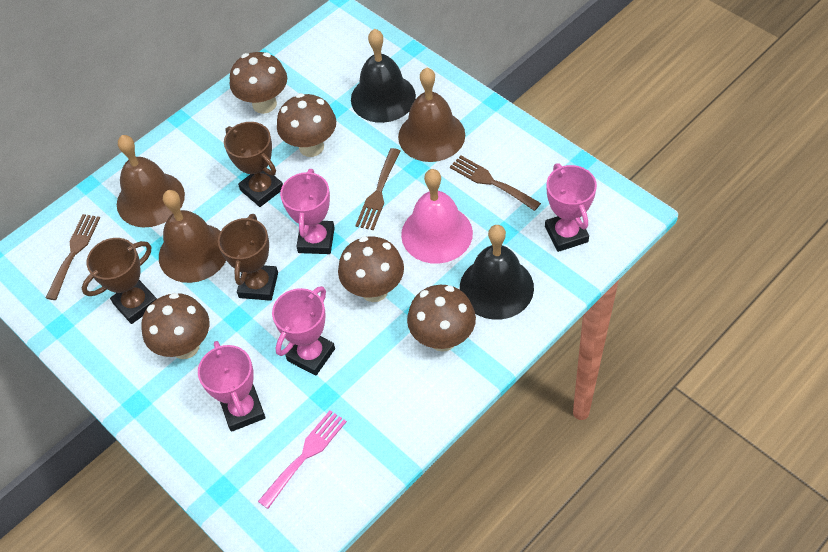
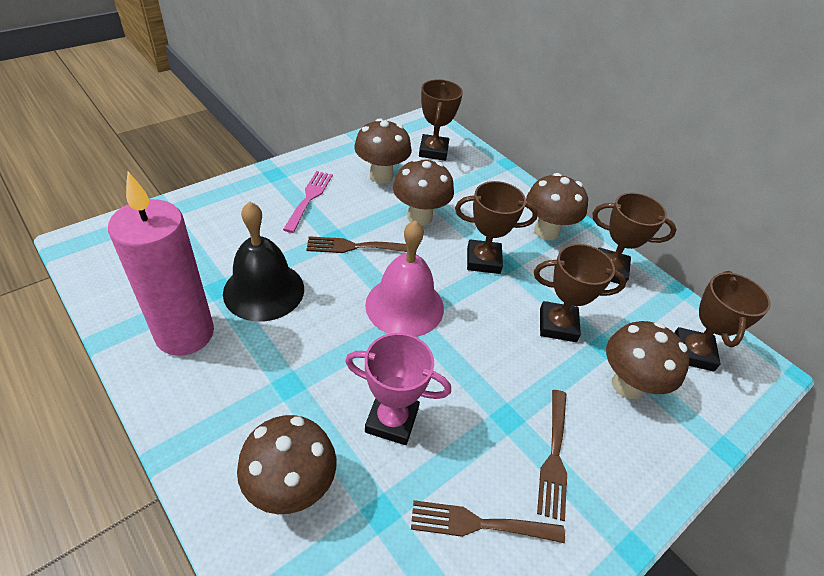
black bell: [351,29,416,123] [460,225,534,320] = 2 -> [223,201,304,322] = 1
brown bell: [117,135,185,228] [159,190,226,283] [398,68,465,162] = 3 -> none = 0
brown trophy: [82,238,157,324] [218,214,278,301] [224,122,283,207] = 3 -> [419,79,463,161] [455,181,538,274] [534,244,627,342] [592,193,677,284] [674,271,771,372] = 5
pink candle: none = 0 -> [108,172,214,356] = 1
pink trophy: [198,341,266,432] [272,286,335,376] [280,169,335,254] [545,163,597,252] = 4 -> [345,333,451,445] = 1

